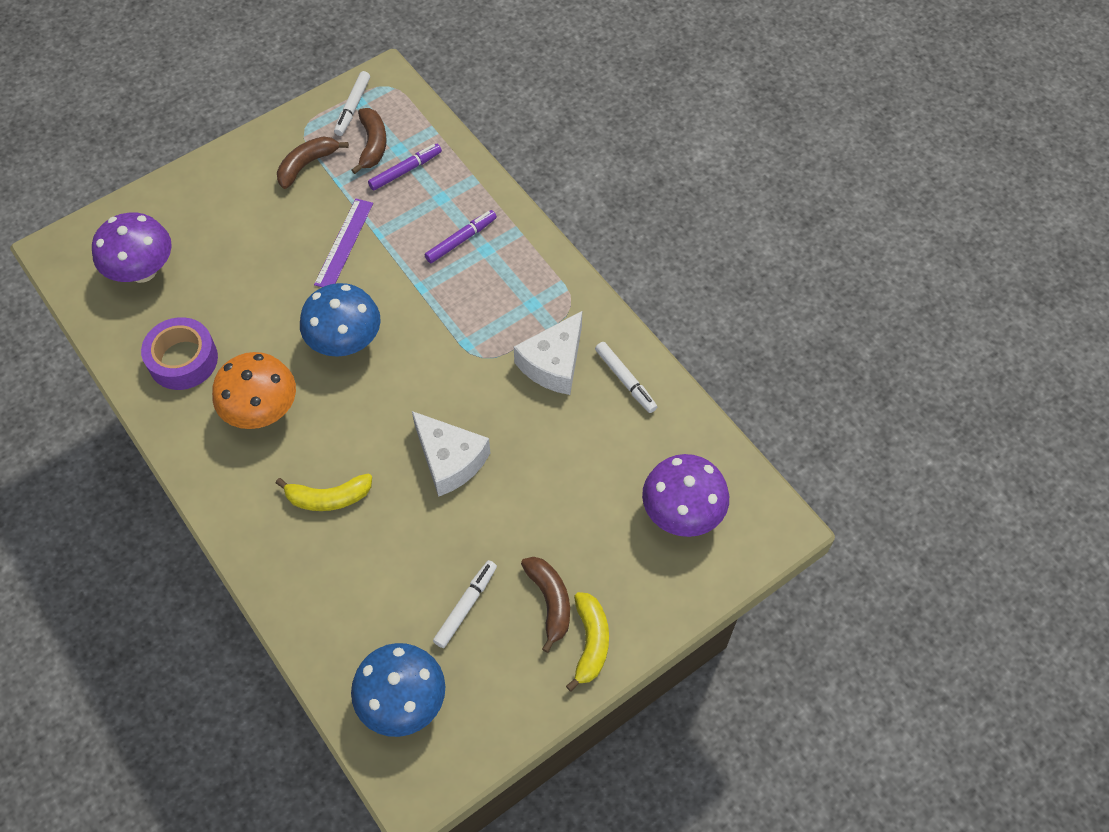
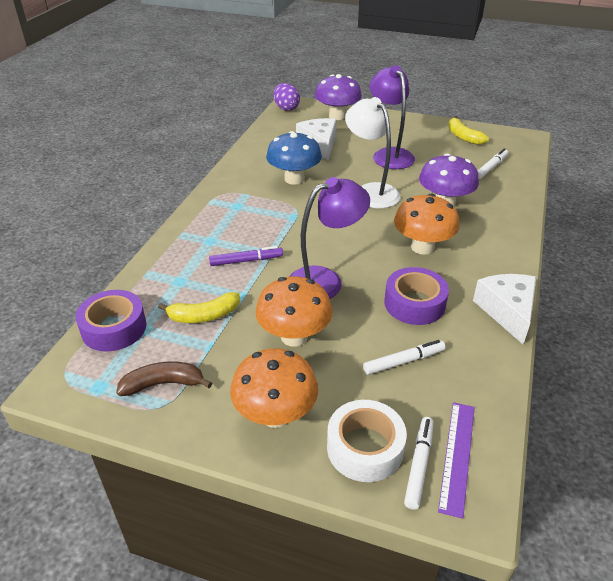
blue mushroom: [300,283,381,357] [351,643,445,737] = 2 -> [266,131,322,185] = 1
brown banana: [277,136,349,189] [352,108,387,174] [521,557,570,653] = 3 -> [116,361,212,396] = 1
orange mushroom: [212,352,296,429] = 1 -> [230,348,318,428] [255,276,332,347] [394,194,459,255] = 3
purple egg: none = 0 -> [273,83,300,111] = 1
purple lamp: none = 0 -> [289,177,370,299] [370,65,415,169] = 2
purple marker: [368,144,442,191] [425,210,497,263] = 2 -> [209,246,283,266] = 1
purple tape: [141,317,218,390] = 1 -> [76,290,146,352] [384,267,449,325] = 2
white lamp: none = 0 -> [345,97,401,209] = 1
white tape: none = 0 -> [327,400,407,482] = 1

